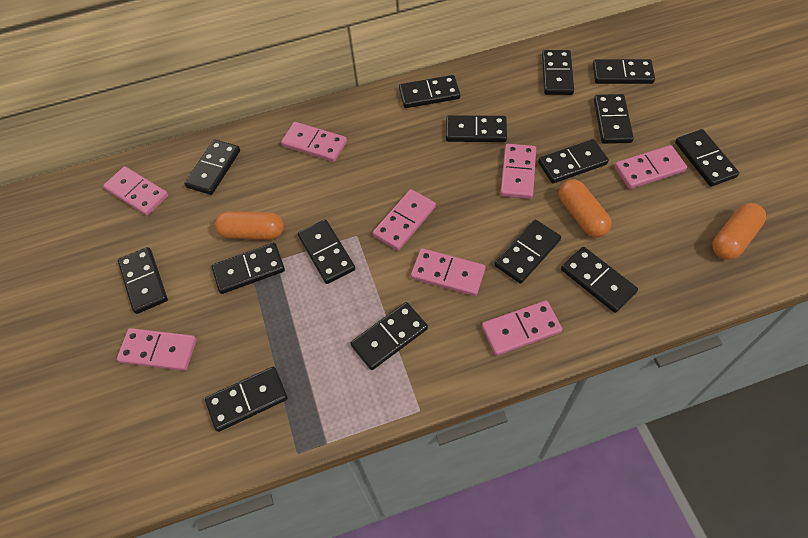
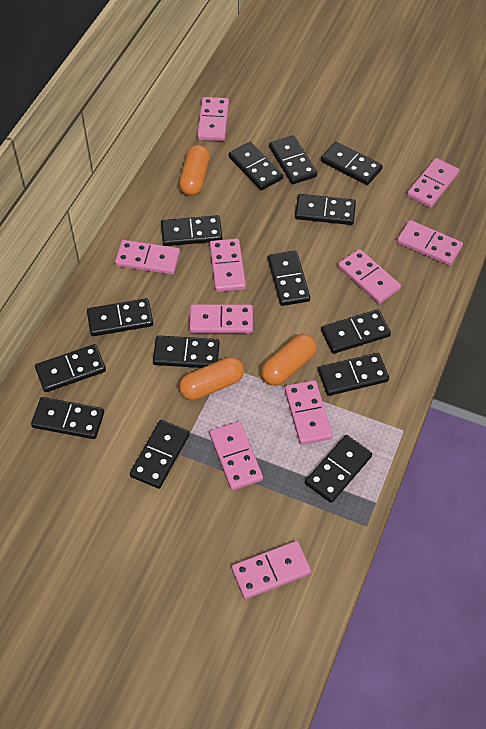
black domino: [118,247,168,314] [185,139,240,195] [205,367,288,432] [212,243,285,294] [298,219,355,284] [350,302,428,370] [399,75,460,108] [446,115,507,142] [494,220,561,284] [538,139,609,183] [542,50,574,95] [561,247,638,313] [593,59,655,84] [594,94,634,144] [675,129,739,187] = 15 -> [31,397,104,439] [35,344,106,392] [87,298,153,336] [130,420,190,489] [153,335,220,368] [161,215,222,246] [229,142,283,190] [268,251,310,306] [269,135,317,184] [295,194,356,225] [305,435,372,503] [318,353,389,396] [321,141,383,185] [321,309,391,354] = 14
pink domino: [103,166,168,216] [117,328,197,371] [281,122,347,162] [373,189,436,251] [411,248,486,296] [482,300,562,356] [500,144,536,199] [614,145,687,189] = 8 -> [115,240,180,275] [189,304,253,333] [197,97,229,141] [209,421,263,490] [210,239,246,292] [232,541,311,599] [285,380,333,445] [338,249,401,304] [397,220,463,266] [407,158,460,208] = 10

